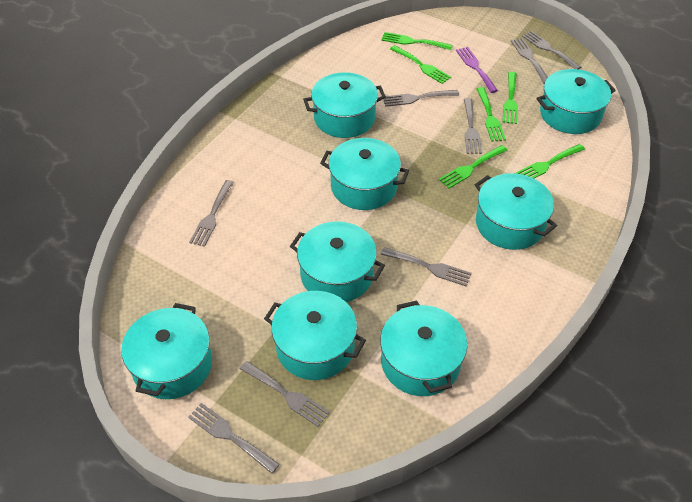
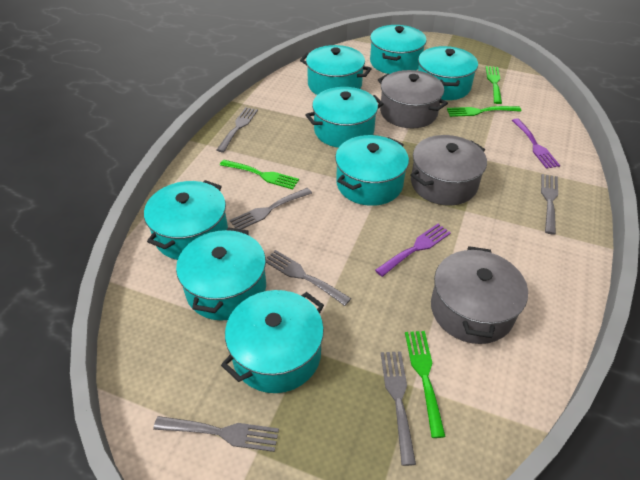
green fork: [381,32,453,50] [390,45,451,84] [439,145,507,188] [477,87,506,142] [502,72,518,124] [515,144,585,178] = 6 -> [220,160,299,189] [405,331,446,438] [447,106,521,117] [486,66,502,104] = 4
grey fork: [188,403,280,474] [189,180,234,247] [240,361,330,427] [381,247,472,286] [383,90,459,107] [464,98,482,154] [511,38,548,83] [522,31,581,69] = 8 -> [153,416,279,452] [217,107,258,152] [230,188,312,229] [266,250,351,306] [381,351,416,466] [541,174,558,235] = 6
grey pot: none = 0 -> [378,70,448,128] [410,135,487,206] [431,246,528,344] = 3
purple fork: [456,47,498,93] = 1 -> [375,224,451,277] [512,118,560,169] = 2

